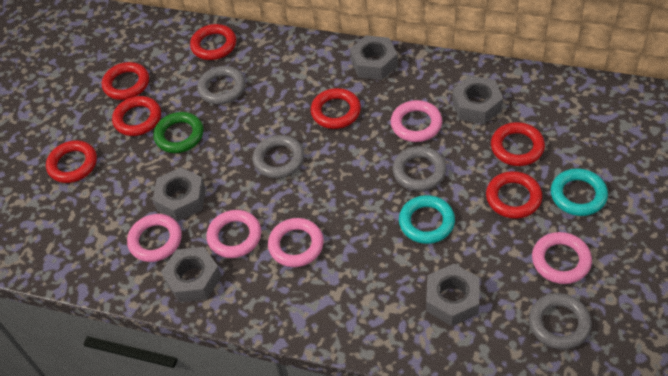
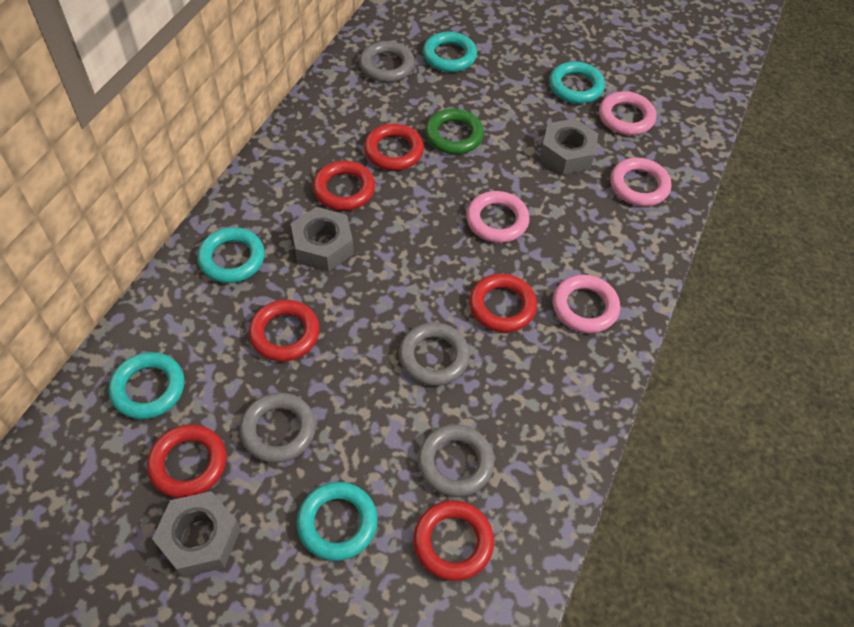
grey nut: [153,167,206,221] [161,247,222,302] [350,35,398,80] [426,264,480,326] [452,75,503,124] = 5 -> [152,491,241,578] [291,207,354,272] [540,119,599,175] = 3
pink ring: [127,214,182,262] [207,210,261,258] [268,218,324,267] [391,100,442,142] [532,232,592,284] = 5 -> [466,191,530,243] [553,275,620,333] [599,91,656,135] [610,158,671,206] = 4
red ring: [46,140,97,183] [102,62,149,100] [112,96,161,136] [190,24,236,60] [311,88,361,129] [486,171,542,219] [491,122,545,166] = 7 -> [147,424,227,498] [249,300,320,361] [313,161,375,211] [364,124,424,171] [413,500,494,581] [469,274,537,332] = 6
turquoise ring: [399,195,455,244] [551,169,608,216] = 2 -> [108,352,184,419] [197,227,265,283] [297,482,378,561] [423,32,477,72] [549,61,605,104] = 5

